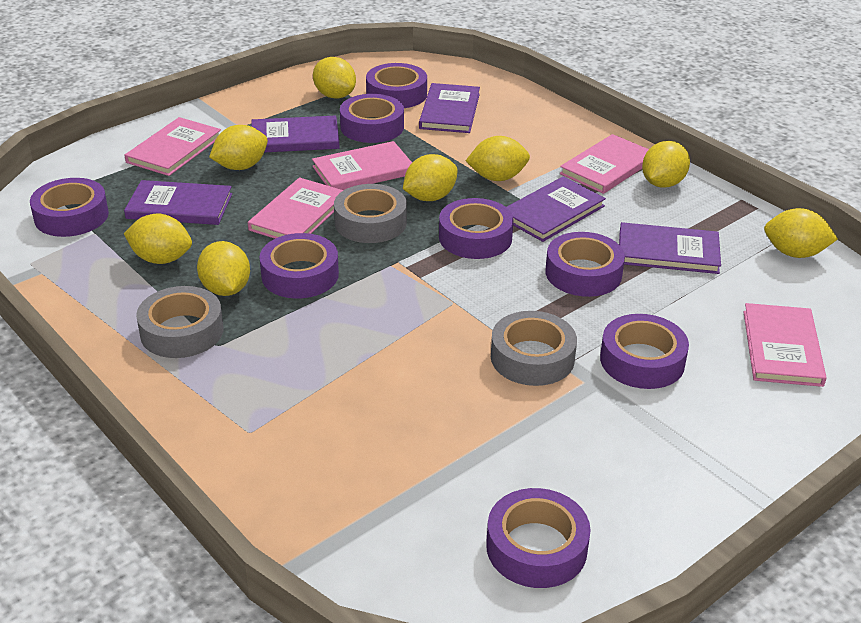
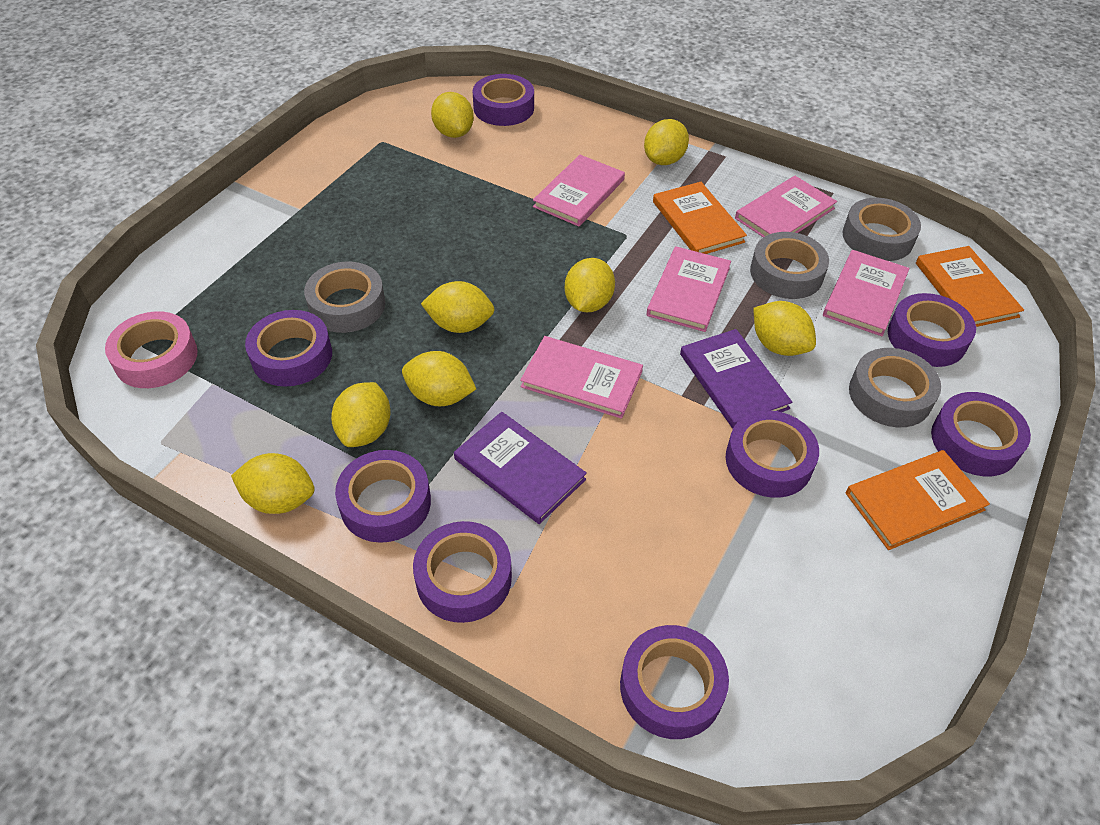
grey tape: [136,286,223,358] [334,184,407,243] [491,311,577,386] = 3 -> [304,262,385,333] [750,232,829,299] [843,198,921,261] [849,348,941,427] = 4
orange book: none = 0 -> [653,182,747,254] [846,450,990,550] [916,246,1024,327] = 3
pink tape: none = 0 -> [105,311,198,388] = 1
purple book: [124,180,232,225] [251,115,340,153] [419,83,480,133] [507,176,606,242] [619,222,721,274] = 5 -> [454,412,587,524] [680,329,792,428] = 2

